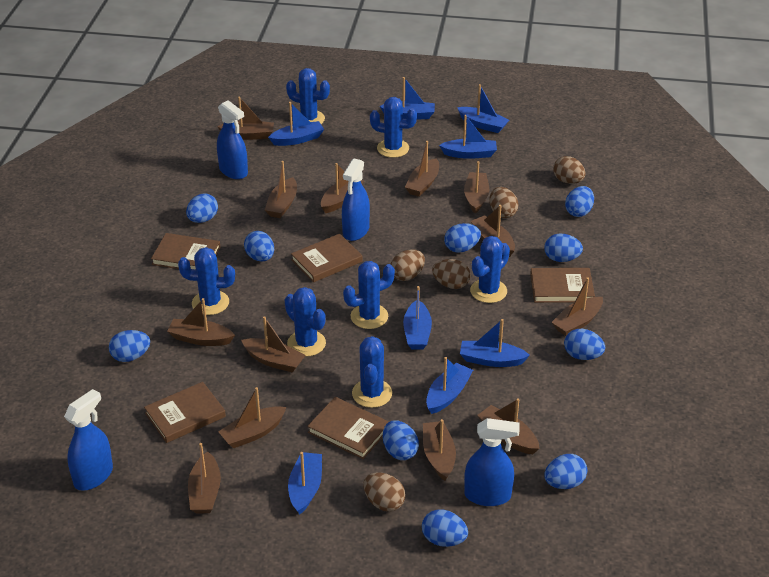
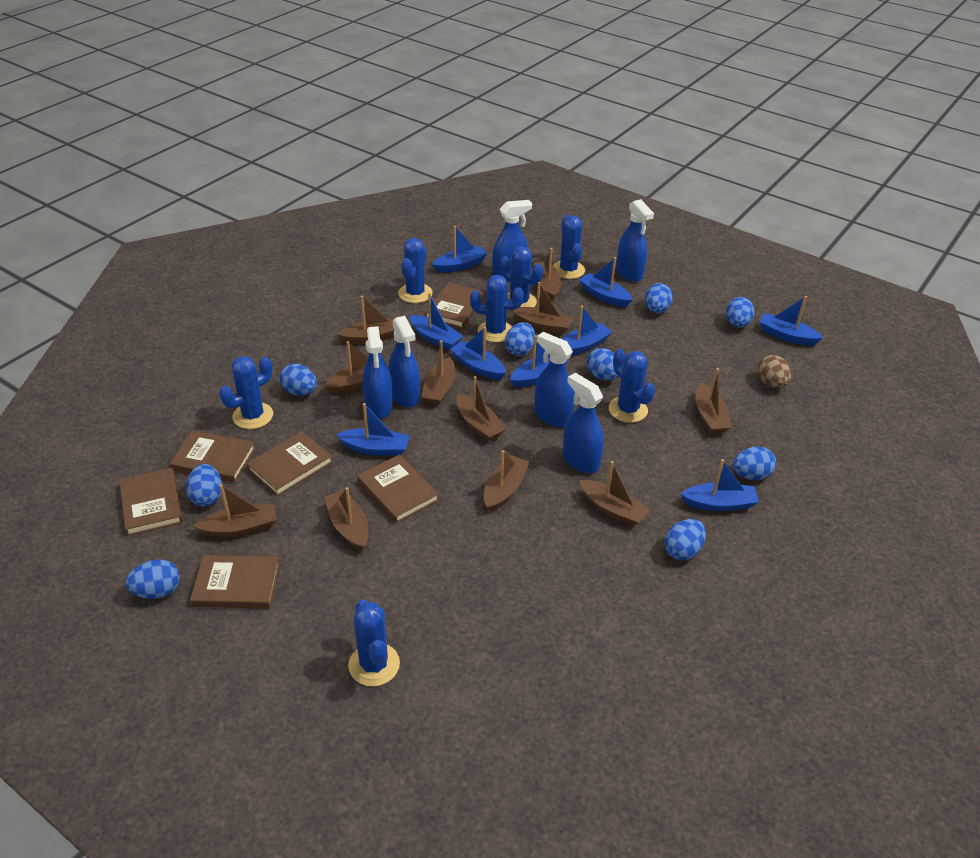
blue boat: [268,102,324,146] [288,452,322,515] [380,77,435,120] [403,286,432,350] [426,357,473,414] [439,115,497,159] [457,84,509,133] [460,319,530,367] = 8 -> [336,403,410,456] [409,293,464,350] [432,226,488,273] [450,327,506,380] [510,335,569,387] [562,306,612,356] [579,257,633,307] [681,459,759,511] [759,296,823,346] = 9
blue egg: [109,330,150,362] [186,193,218,223] [244,231,274,261] [383,420,419,460] [422,509,468,547] [444,223,481,253] [544,234,583,262] [544,454,587,489] [564,329,605,360] [565,186,594,217] = 10 -> [125,559,180,599] [186,464,222,507] [280,363,317,396] [505,322,535,356] [587,348,618,380] [645,283,673,313] [664,519,706,560] [726,297,755,327] [733,446,776,480] = 9
blue spray bottle: [64,389,113,491] [217,100,248,179] [342,158,370,241] [464,418,520,506] = 4 -> [362,326,393,419] [389,316,420,408] [492,200,532,281] [534,332,575,427] [563,373,604,473] [616,199,654,282] = 6
brown boat: [167,298,235,346] [188,443,221,513] [217,96,274,140] [218,387,286,448] [241,317,306,373] [265,161,297,218] [321,163,364,213] [405,141,439,197] [423,419,456,481] [464,161,489,214] [471,205,515,257] [477,398,540,454] [551,277,603,336] = 13 -> [194,484,276,537] [324,487,368,551] [325,341,389,394] [337,296,395,344] [422,340,456,406] [456,376,506,442] [484,450,529,512] [512,282,573,334] [534,248,561,301] [579,461,650,527] [696,368,731,434] = 11
brown book: [144,382,226,443] [151,233,220,269] [291,234,362,282] [307,397,389,459] [530,268,595,303] = 5 -> [119,468,183,536] [170,430,255,483] [190,555,280,609] [246,431,333,496] [357,454,439,523] [425,282,486,328] = 6
brown egg: [363,472,405,512] [391,249,425,281] [432,259,471,289] [489,187,518,218] [553,156,586,184] = 5 -> [757,355,791,388] = 1

